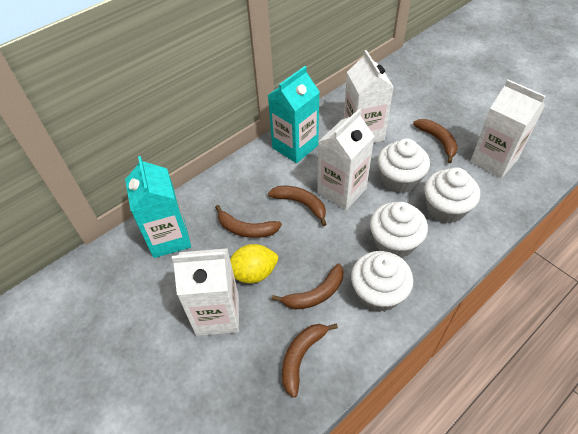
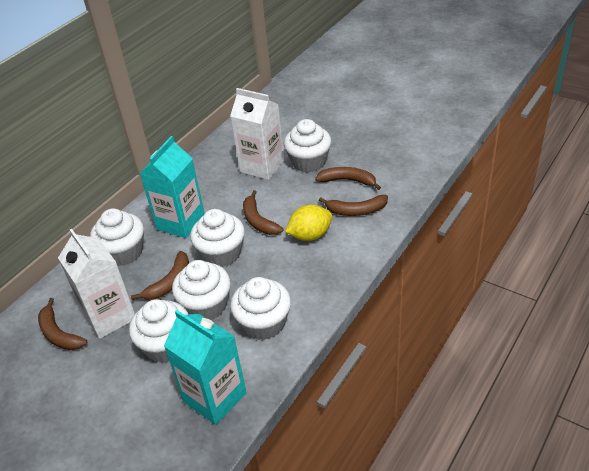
white carton: [172,248,239,336] [317,109,374,210] [344,50,394,143] [470,79,545,178] = 4 -> [58,229,135,339] [230,88,284,180] = 2
white cupcake: [351,251,413,312] [370,202,428,258] [378,138,430,193] [424,167,480,223] = 4 -> [90,208,144,266] [129,299,189,363] [172,260,231,320] [190,209,245,267] [230,277,291,340] [284,119,331,172] = 6

